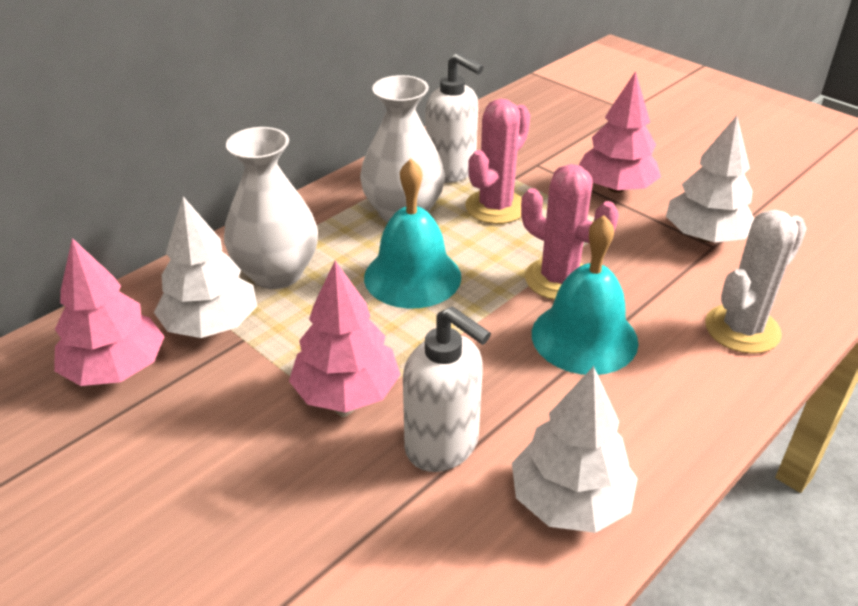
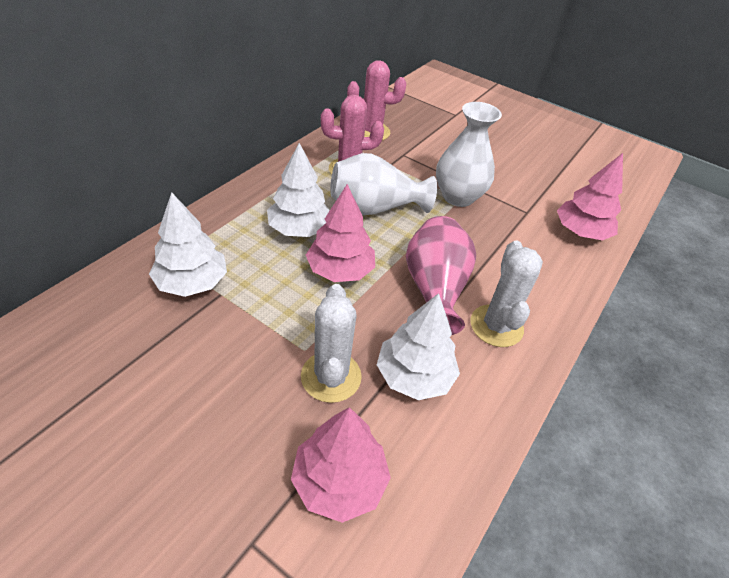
pink vase: none = 0 -> [406,216,476,335] = 1
turquoise bell: [364,159,461,308] [532,215,639,375] = 2 -> none = 0
white cactus: [705,210,807,354] = 1 -> [301,284,362,403] [470,240,543,347] = 2
white soap dispenser: [403,306,491,472] [425,53,483,183] = 2 -> none = 0

